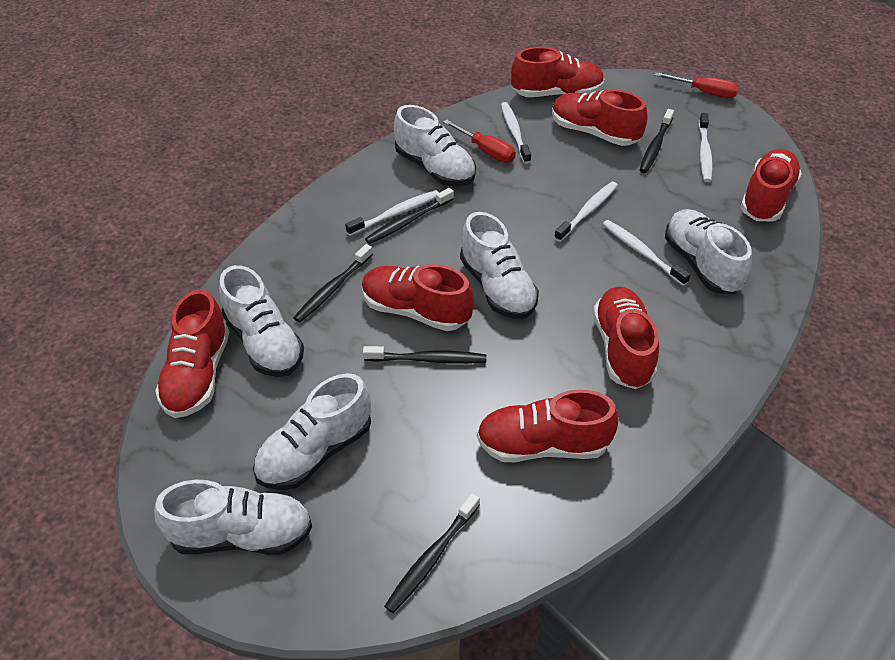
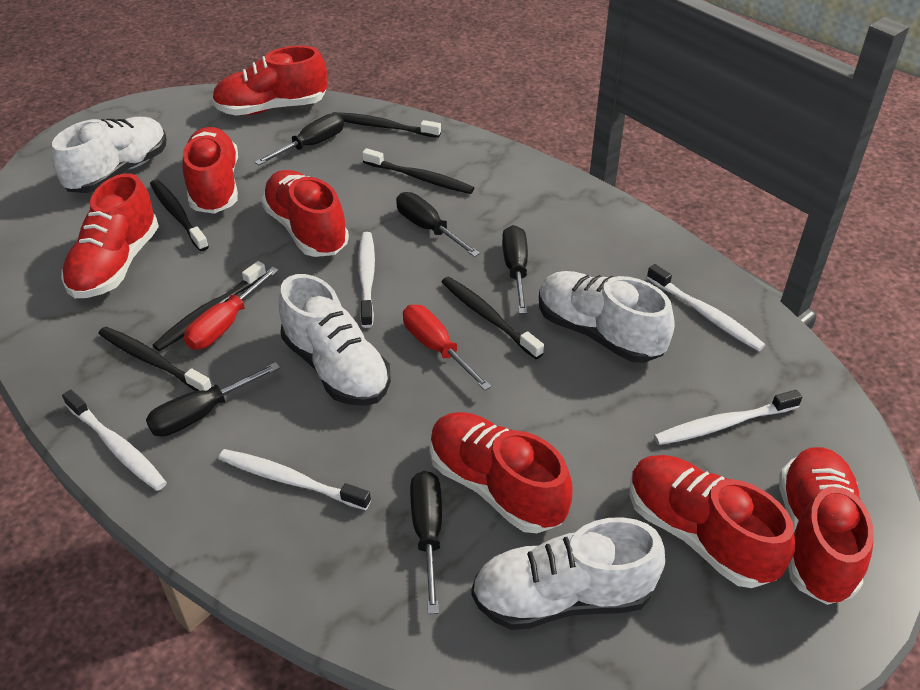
black screwdriver: none = 0 -> [146,362,280,437] [255,113,344,165] [396,192,480,257] [410,471,442,614] [502,225,528,314] = 5
black toothbrush: [294,244,373,322] [363,346,487,364] [365,188,454,244] [384,493,480,613] [640,109,674,173] = 5 -> [98,327,212,391] [150,179,209,251] [152,261,266,351] [333,112,441,138] [362,148,474,194] [442,277,544,359] = 6
white shoe: [154,480,312,555] [219,265,304,377] [253,373,371,490] [394,105,476,186] [460,212,539,319] [665,209,752,294] = 6 -> [52,117,167,193] [279,274,391,406] [471,517,665,630] [539,271,675,363] = 4

